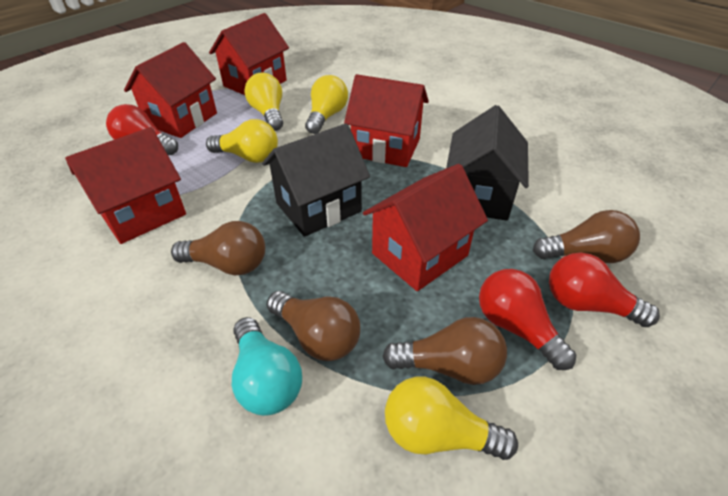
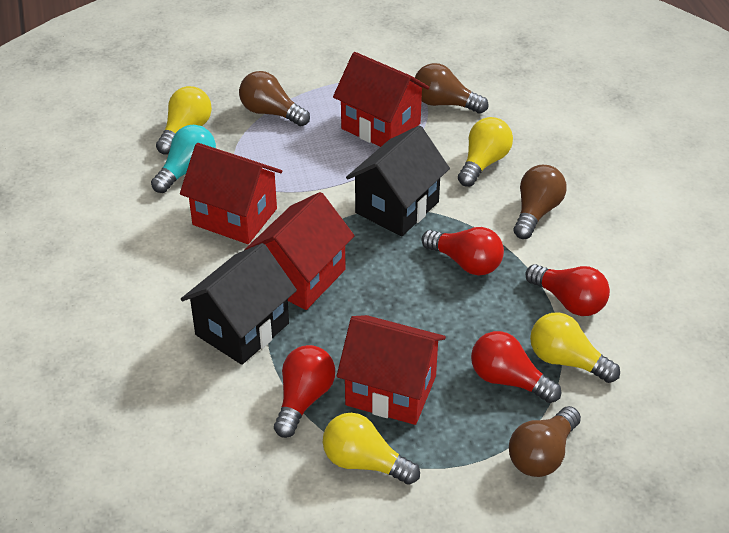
red house: [65,127,186,244] [124,42,217,138] [209,13,289,95] [344,74,429,167] [363,164,488,291] = 5 -> [180,143,282,244] [245,192,355,310] [333,52,429,147] [337,315,446,425] = 4
red light bulb: [106,104,178,155] [479,269,576,370] [549,253,660,327] = 3 -> [274,345,335,438] [421,227,504,276] [471,331,561,403] [525,264,610,316] = 4

